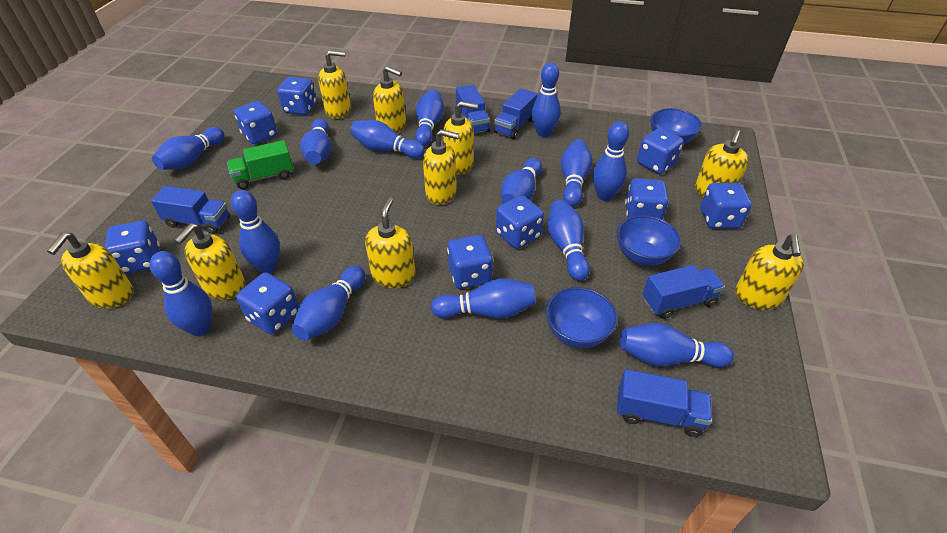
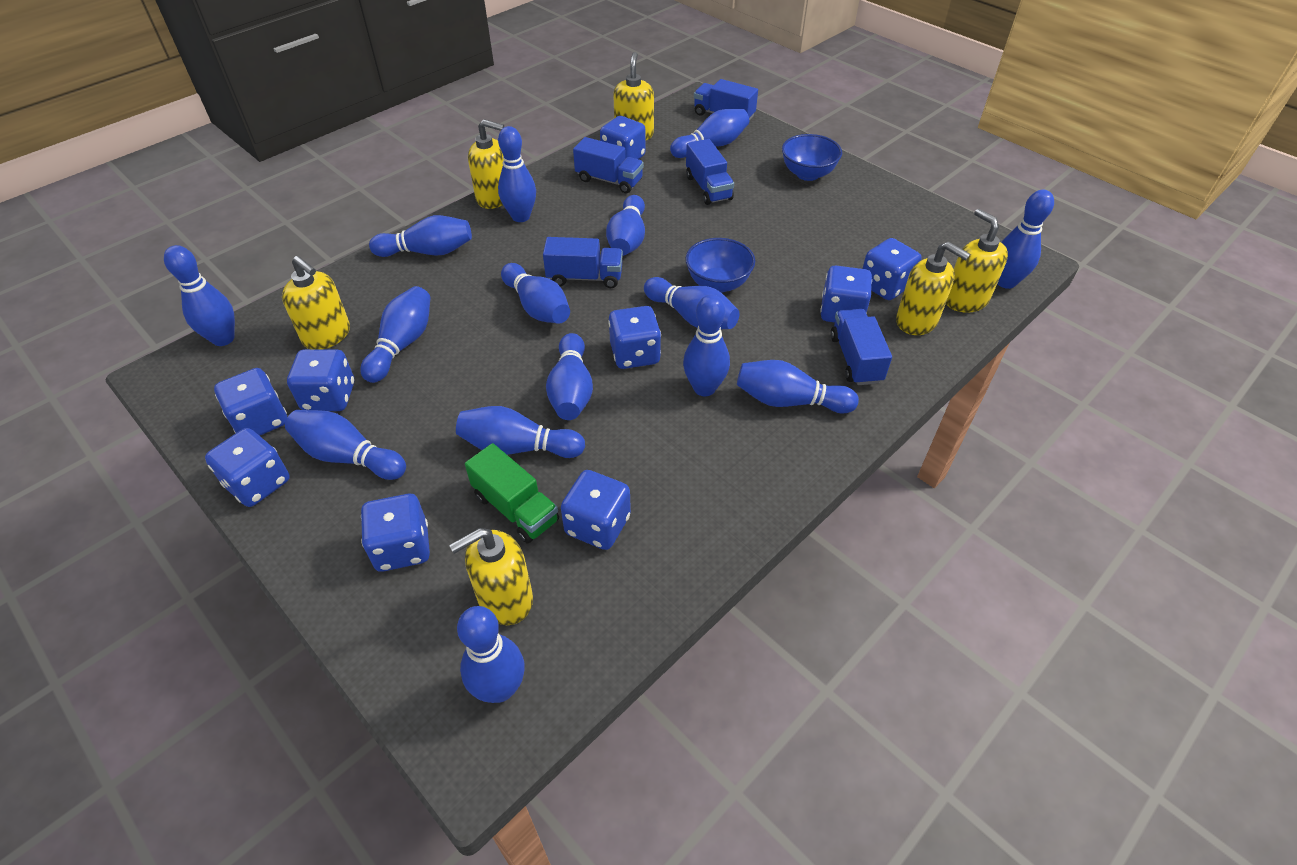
blue bowl: [546,287,618,348] [617,215,681,266] [650,108,702,144] = 3 -> [685,238,755,293] [782,134,842,181] = 2
blue bowling pin: [150,251,212,336] [152,127,225,170] [231,190,280,273] [291,266,365,341] [300,119,331,165] [350,120,425,159] [415,89,444,146] [431,278,536,318] [501,158,542,204] [531,62,561,137] [547,200,590,281] [561,139,593,207] [593,122,629,201] [620,323,734,367] = 14 -> [164,245,235,346] [285,410,406,480] [360,286,431,383] [369,215,472,257] [456,406,585,458] [457,606,525,703] [498,126,536,222] [501,263,570,324] [546,333,593,420] [606,195,645,256] [644,277,739,329] [670,109,749,158] [683,295,730,396] [737,360,859,413] [997,190,1054,289] = 15
yellow soap dispenser: [47,232,133,309] [174,223,245,300] [318,50,351,119] [365,197,415,288] [373,66,406,133] [423,129,459,205] [443,101,478,175] [695,130,749,197] [735,234,804,310] = 9 -> [282,256,350,349] [449,528,533,625] [468,119,504,209] [613,52,654,140] [896,242,970,335] [946,209,1008,313] = 6

